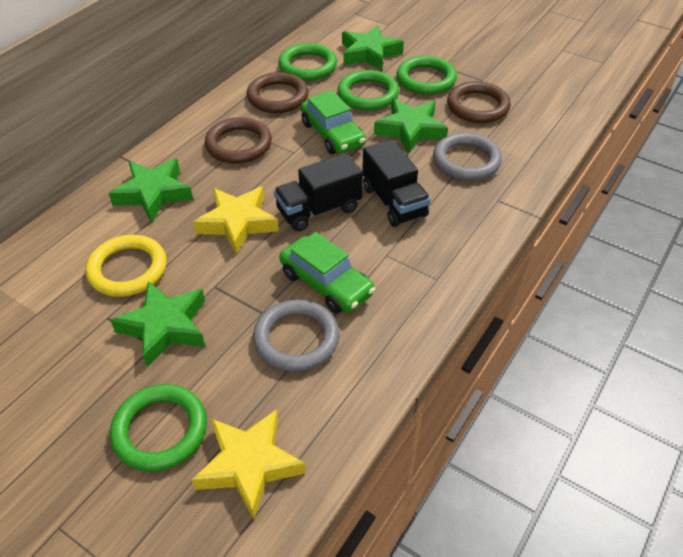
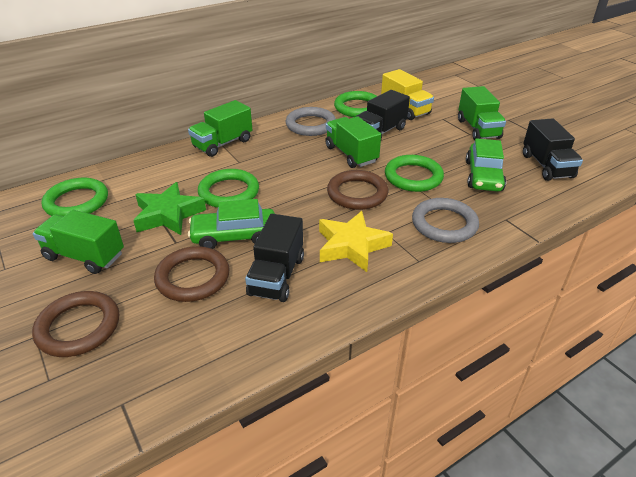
black truck: [274,153,363,231] [362,139,431,227] = 2 -> [245,214,304,302] [356,90,410,139] [523,118,583,181] = 3
green star: [109,158,193,222] [110,281,205,367] [342,25,404,71] [374,98,448,154] = 4 -> [133,182,206,235] = 1
green truck: none = 0 -> [33,210,124,274] [188,100,252,157] [325,116,381,168] [458,86,506,140] = 4
yellow ring: [86,235,167,297] = 1 -> none = 0
yellow star: [192,409,306,519] [193,187,279,254] = 2 -> [319,211,393,272] = 1
yellow truck: none = 0 -> [381,69,434,120] = 1

